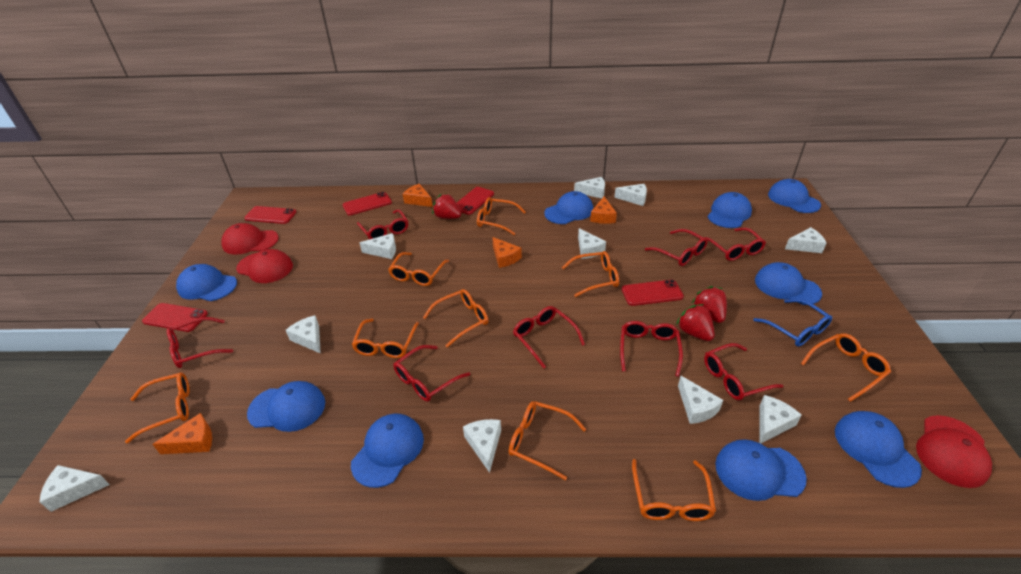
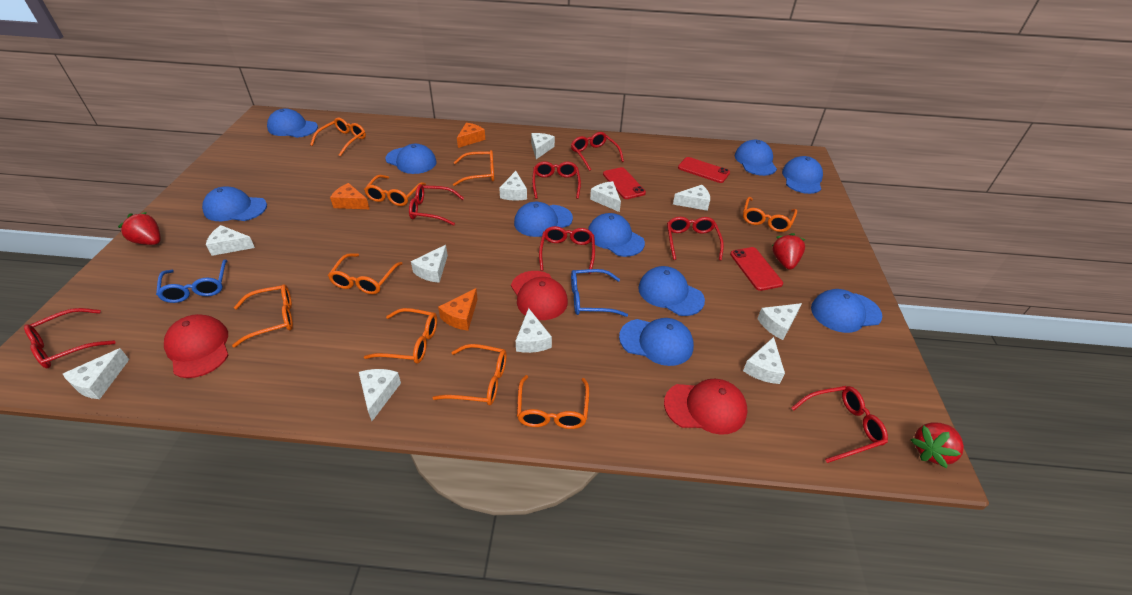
blue cap: [176,264,237,301] [247,381,325,432] [351,414,424,488] [544,191,593,224] [708,192,752,228] [715,439,807,501] [755,262,822,305] [768,179,821,213] [835,411,922,488] = 9 -> [202,186,267,221] [267,109,318,138] [385,144,437,174] [514,202,573,237] [588,213,645,257] [619,318,694,366] [638,266,705,316] [735,140,777,176] [782,156,823,194] [811,289,882,333] = 10
blue glasses: [753,299,832,346] = 1 -> [156,259,227,303] [571,269,628,317] = 2
orange cheese: [152,413,212,454] [403,184,433,207] [492,237,522,268] [590,197,617,224] = 4 -> [330,183,369,209] [438,288,478,331] [457,123,485,148] = 3
red glasses: [167,317,233,368] [357,209,408,239] [393,345,470,402] [513,306,585,368] [620,321,683,377] [645,229,708,266] [703,228,766,261] [704,343,783,400] = 8 -> [24,308,115,368] [409,184,464,226] [532,161,581,199] [539,226,595,274] [571,132,624,171] [667,217,724,260] [791,386,888,463] = 7
red phone: [142,303,208,332] [244,206,296,224] [342,192,392,215] [457,187,494,215] [622,280,684,306] = 5 -> [603,167,646,199] [678,157,730,183] [730,247,783,291] = 3
white cheese: [40,465,110,512] [286,315,321,354] [360,233,396,259] [463,419,501,473] [574,177,605,198] [578,228,606,259] [614,184,647,206] [678,376,723,424] [759,395,802,444] [785,227,826,253] = 10 -> [63,348,130,399] [206,225,255,256] [359,369,401,421] [411,245,448,283] [499,171,527,201] [516,308,552,353] [531,133,555,159] [590,181,621,212] [673,185,710,211] [743,337,785,384] [757,303,802,340] = 11

